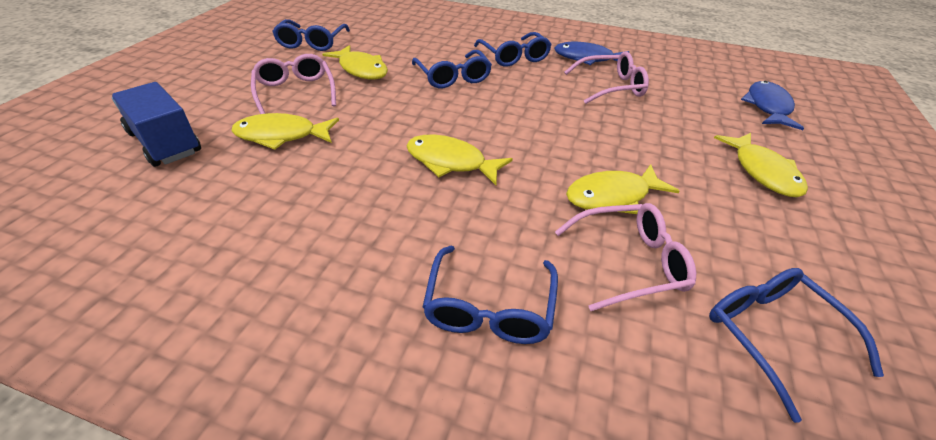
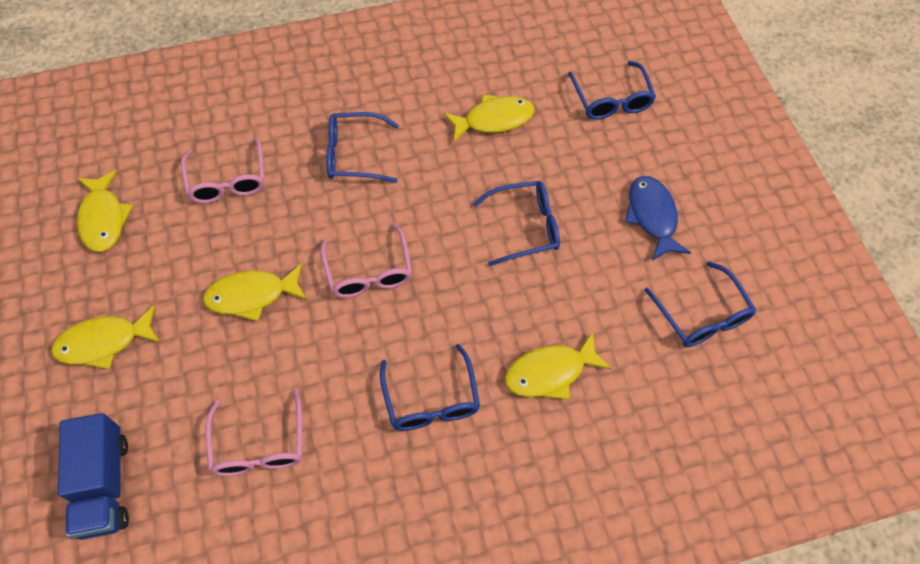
blue fish: [554,42,629,65] [741,81,804,130] = 2 -> [625,176,691,261] = 1

